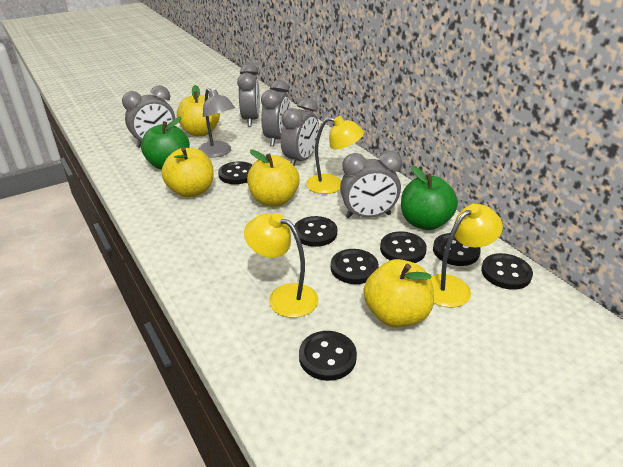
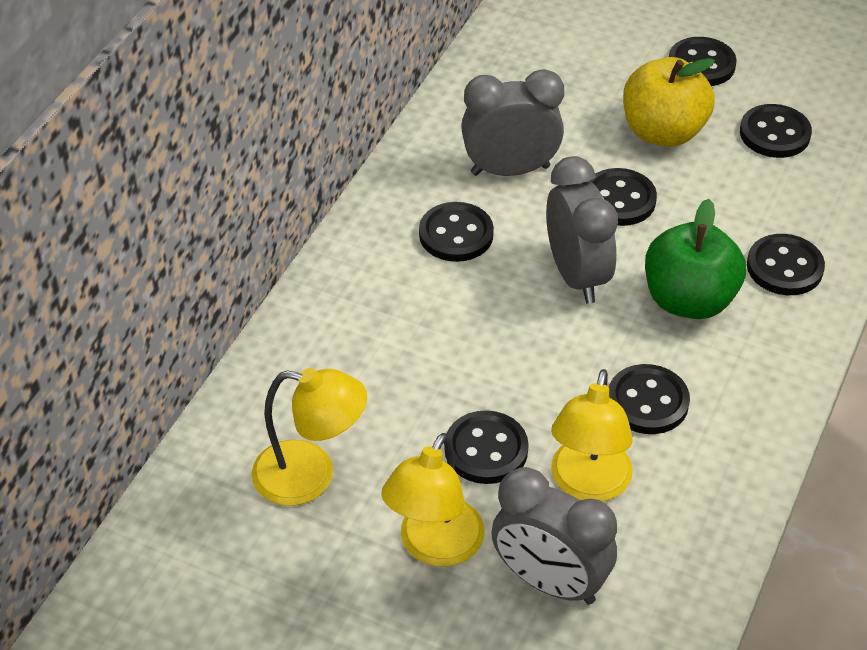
green apple: [141,117,190,170] [401,166,458,230] = 2 -> [645,199,746,319] = 1
grey clock: [122,85,175,148] [237,64,260,126] [261,80,291,146] [281,98,319,165] [340,151,402,218] = 5 -> [461,69,564,176] [491,467,617,605] [546,156,618,304] = 3
grey lamp: [198,88,235,158] = 1 -> none = 0
yellow apple: [161,147,214,198] [177,85,220,136] [247,150,300,206] [363,259,434,327] = 4 -> [623,57,715,147] = 1

